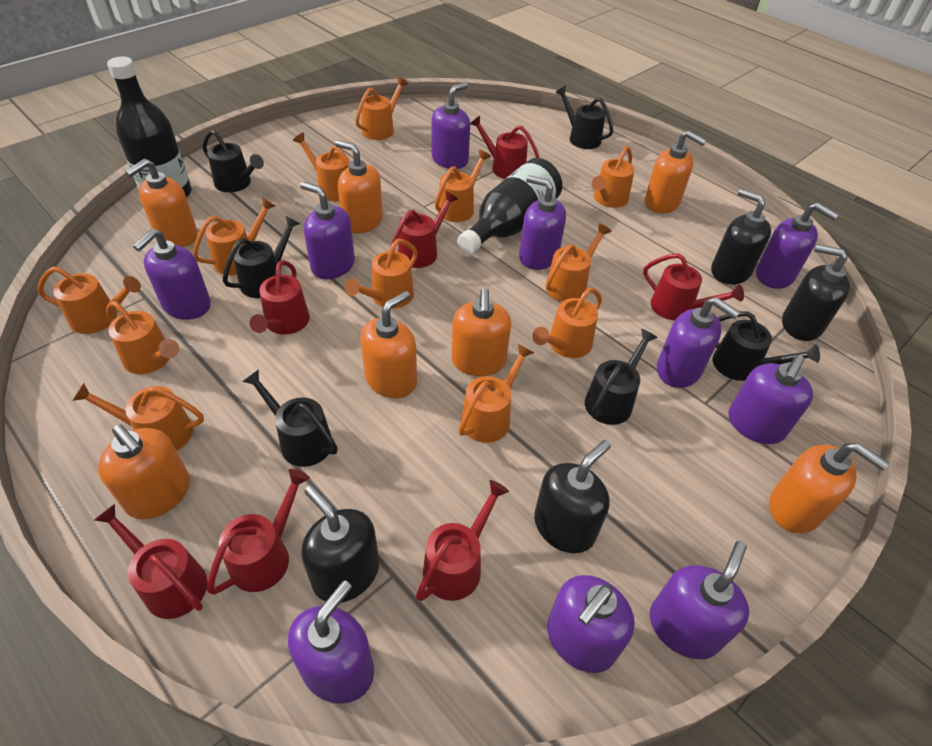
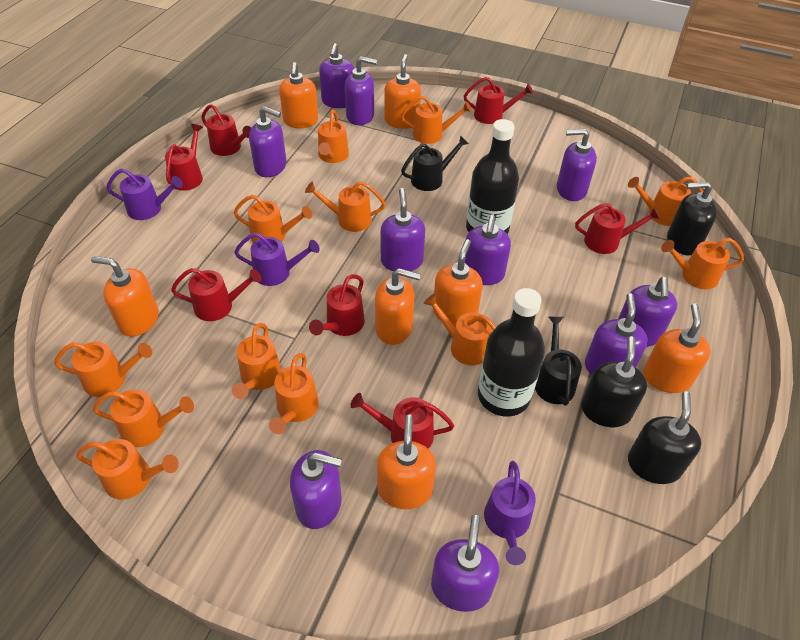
black soap dispenser: [301,485,379,603] [534,440,611,553] [711,189,771,285] [782,244,850,341] = 4 -> [581,336,647,427] [628,391,702,484] [667,181,717,256] = 3
black watering can: [203,130,264,192] [223,216,300,298] [242,369,338,467] [555,86,613,149] [585,329,658,425] [712,311,820,381] = 6 -> [401,135,469,191] [535,317,582,406] = 2
purple watering can: none = 0 -> [106,168,183,220] [234,233,320,286] [484,461,536,565] = 3

